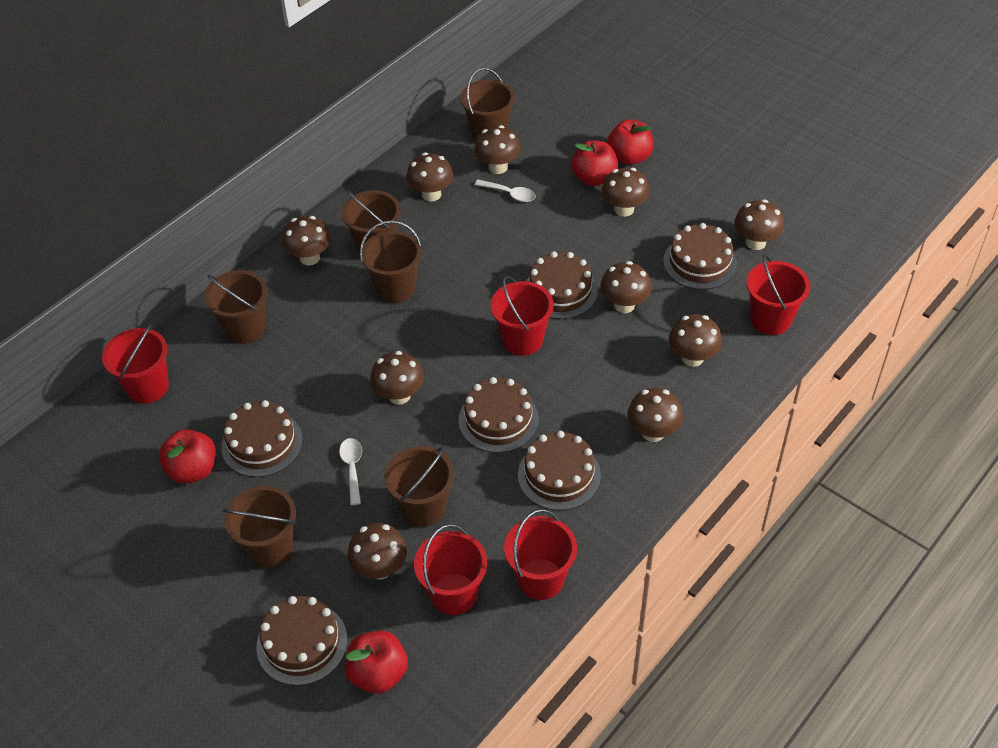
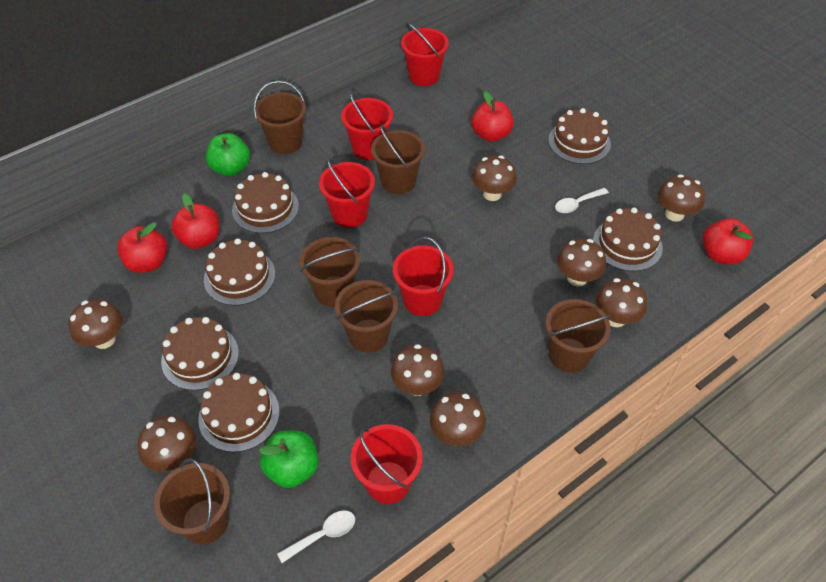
brown mushroom: [282,216,331,265] [348,523,407,579] [370,351,424,405] [406,153,453,202] [474,125,521,174] [600,261,651,313] [601,168,649,217] [627,388,683,442] [669,314,722,367] [734,200,784,250] = 10 -> [68,299,123,349] [138,416,196,471] [391,344,445,396] [430,392,486,446] [472,155,517,201] [557,238,606,286] [596,278,647,327] [658,174,705,222] = 8
green apple: none = 0 -> [206,133,250,176] [259,430,319,488] = 2

